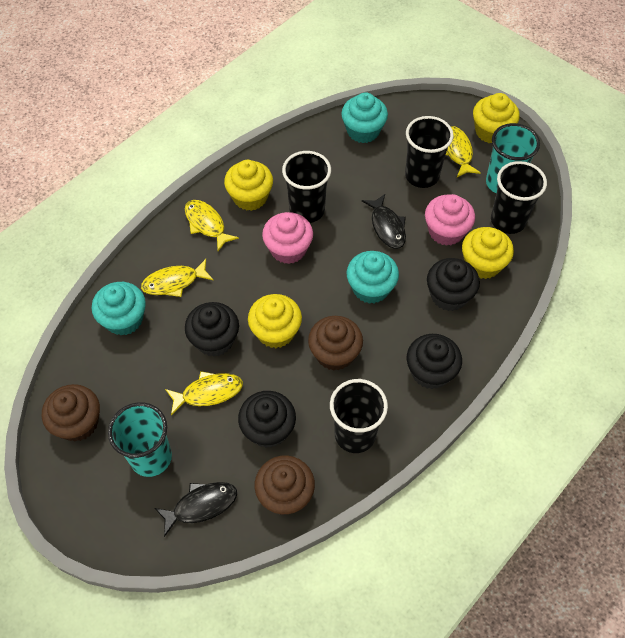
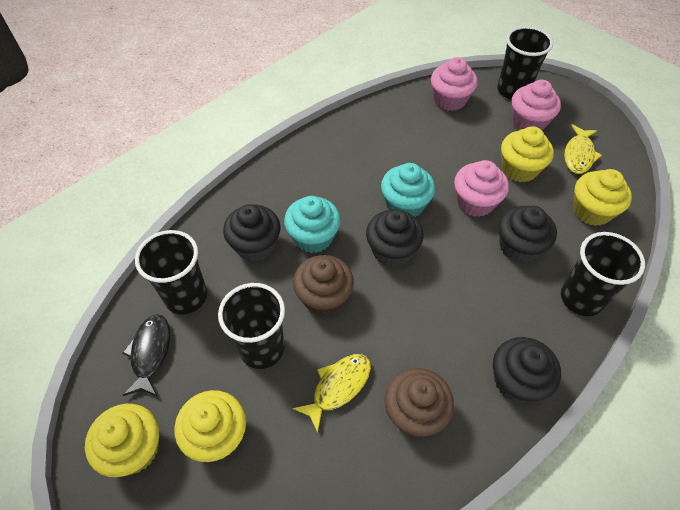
black fish: [155,482,237,537] [362,194,406,249] = 2 -> [122,314,170,396] = 1
brown cupcake: [42,384,100,442] [255,455,315,515] [308,316,363,371] = 3 -> [293,255,354,316] [384,368,454,437] = 2
pink cupcake: [262,212,313,264] [425,194,475,246] = 2 -> [431,57,478,111] [454,160,509,217] [512,80,561,131] = 3
turquoise cup: [108,402,172,477] [486,123,540,193] = 2 -> none = 0
turquoise cupcake: [92,282,146,336] [341,93,388,143] [346,251,399,304] = 3 -> [284,196,341,253] [381,163,435,217] = 2
yellow fish: [141,259,213,297] [165,371,243,415] [185,200,239,251] [446,126,481,177] = 4 -> [293,354,371,433] [564,124,602,174] = 2

